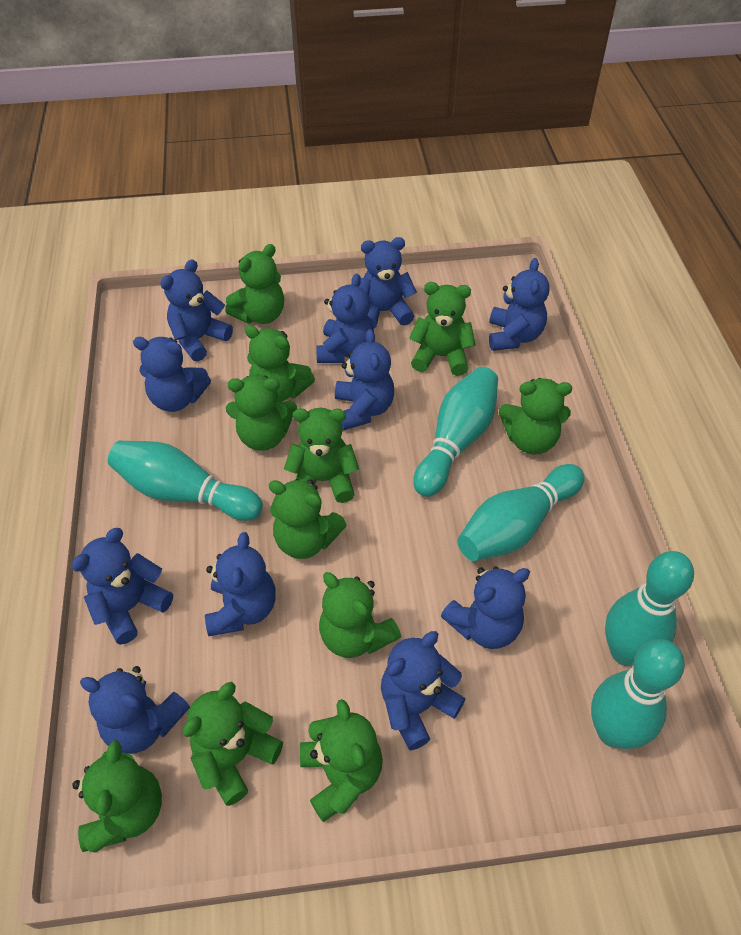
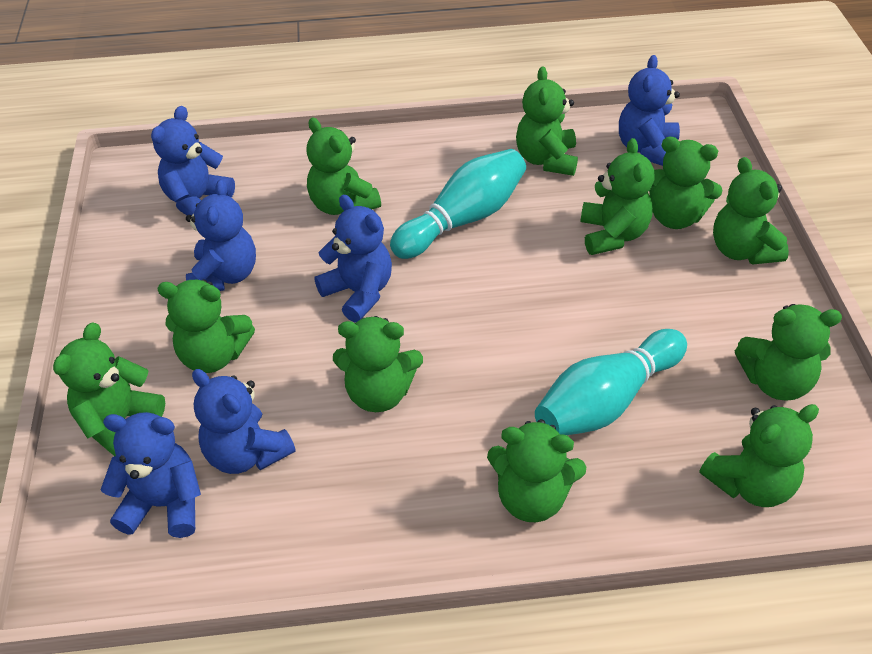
blue teddy bear: [72,528,173,645] [80,666,190,754] [133,337,211,412] [160,259,233,361] [205,532,276,636] [316,273,374,363] [335,329,394,431] [359,237,417,328] [381,631,465,751] [441,566,530,649] [489,258,550,351] = 11 -> [101,412,201,538] [151,106,235,215] [186,180,256,291] [192,369,296,474] [315,195,392,322] [619,55,680,166] = 6
turquoise bowling pin: [108,441,263,521] [413,367,498,497] [458,464,585,561] [591,639,684,749] [605,551,694,666] = 5 -> [390,149,526,259] [535,329,687,435] = 2

